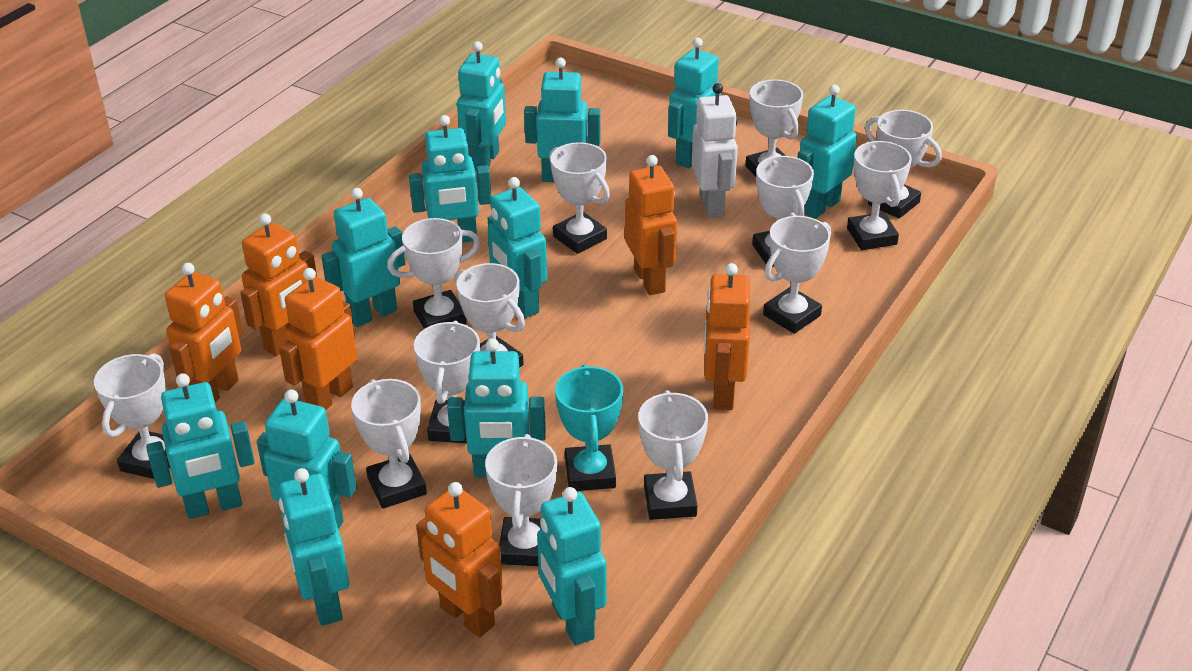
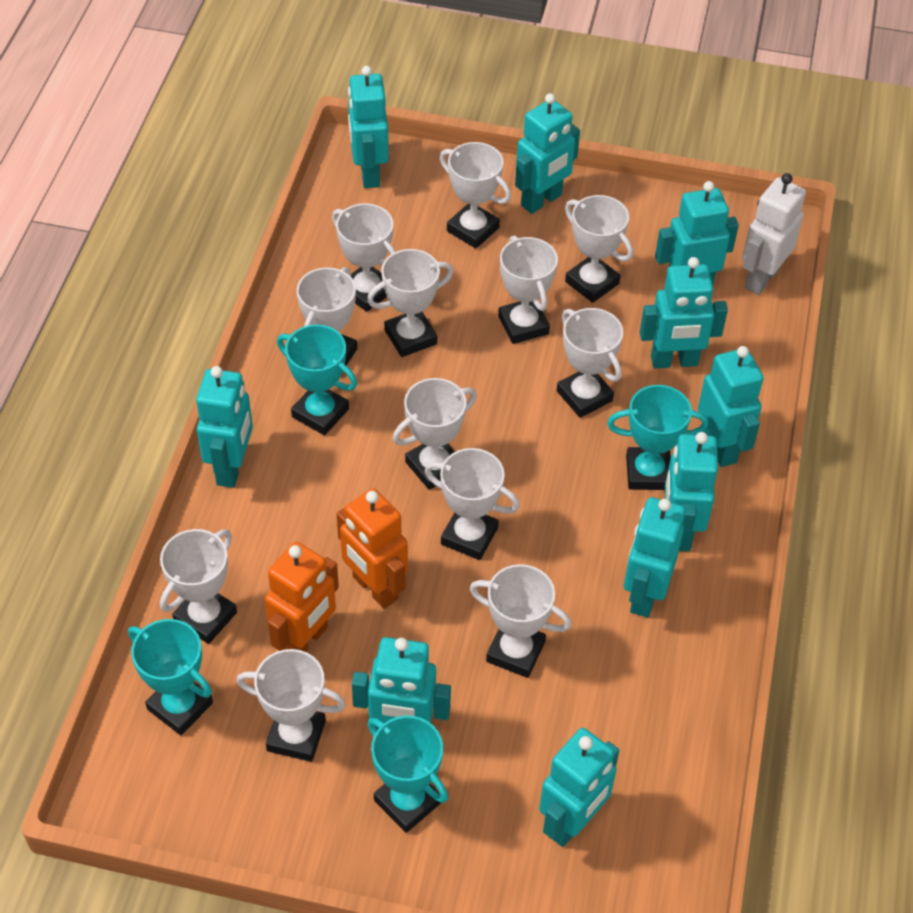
orange robot: [165,263,243,403] [240,213,317,356] [279,268,357,410] [416,482,503,637] [625,155,677,295] [704,263,750,410] = 6 -> [265,542,339,652] [337,488,408,609] = 2
turquoise robot: [146,373,255,519] [257,390,357,530] [279,468,349,626] [321,188,406,327] [409,115,491,242] [447,338,546,477] [457,41,506,171] [488,177,547,318] [524,58,600,182] [537,487,607,645] [668,37,721,168] [798,84,857,219] = 12 -> [196,366,253,488] [348,66,389,188] [352,637,451,730] [515,93,580,214] [539,728,620,847] [624,497,685,617] [640,257,728,368] [655,181,739,285] [665,432,718,551] [698,346,763,467] = 10
turquoise trophy: [555,364,623,491] = 1 -> [128,619,213,735] [277,325,357,435] [367,716,448,833] [607,385,708,490] = 4
white trophy: [94,353,170,479] [351,379,427,508] [387,218,480,329] [414,321,480,444] [455,263,525,368] [485,434,557,566] [549,142,610,254] [638,390,708,520] [745,79,803,177] [752,156,814,266] [763,216,831,334] [847,141,912,250] [865,110,942,219] = 13 -> [160,529,237,644] [236,649,346,762] [297,267,357,365] [332,203,396,312] [367,249,454,357] [393,378,477,490] [425,448,520,560] [440,142,511,249] [470,564,571,678] [498,236,558,344] [557,308,623,418] [565,195,633,303] = 12

